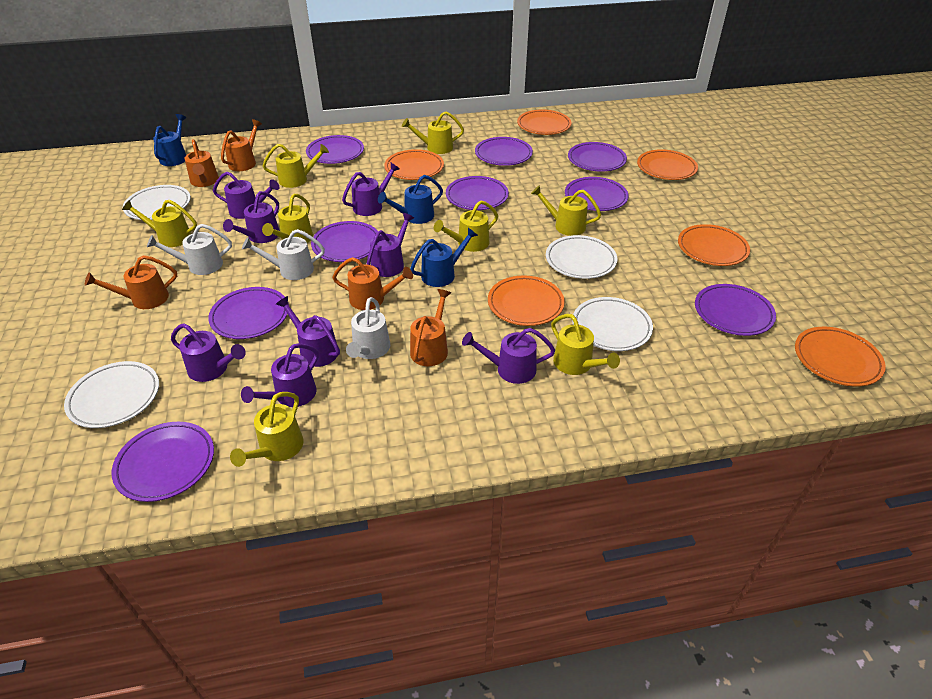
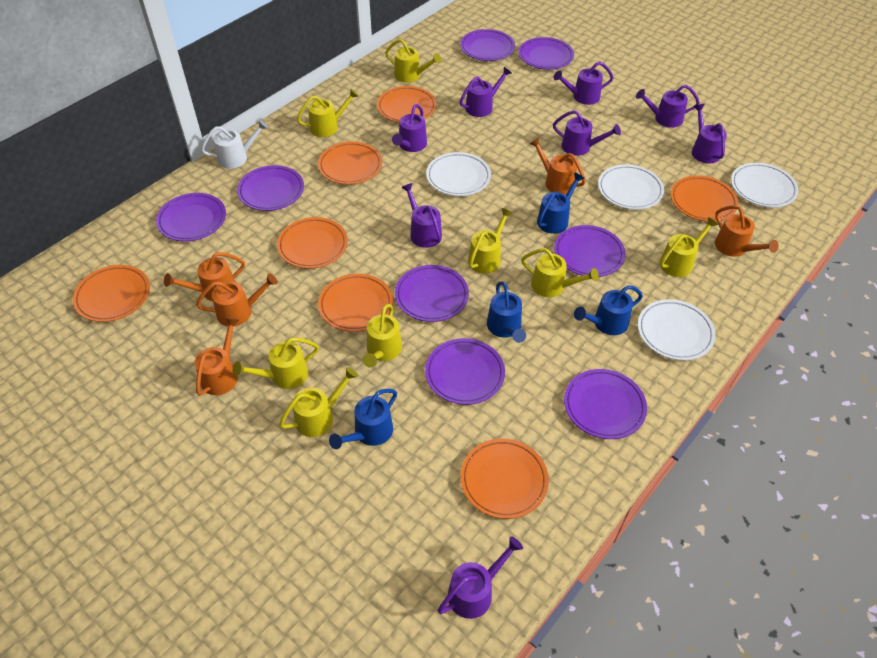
blue watering can: [153,114,186,166] [378,175,443,224] [410,227,478,287] = 3 -> [329,389,397,449] [487,281,526,343] [537,172,584,234] [574,285,643,335] = 4
orange plate: [384,149,444,180] [488,275,565,326] [517,109,572,135] [637,149,698,180] [678,224,750,266] [795,327,886,387] = 6 -> [73,265,150,322] [277,217,348,269] [318,142,382,185] [318,274,393,332] [377,86,437,123] [461,439,549,519] [670,175,738,222] = 7
purple plate: [111,422,214,502] [208,287,289,339] [306,135,364,164] [311,221,378,262] [446,176,509,210] [475,137,533,166] [565,177,629,211] [568,142,627,172] [695,284,776,336] = 9 -> [156,193,226,241] [237,165,304,211] [395,265,469,322] [425,338,505,405] [460,29,515,61] [518,37,574,70] [554,225,625,277] [564,369,647,439] = 8
white watering can: [147,224,232,275] [242,229,325,280] [346,297,390,359] = 3 -> [201,120,268,169] = 1

